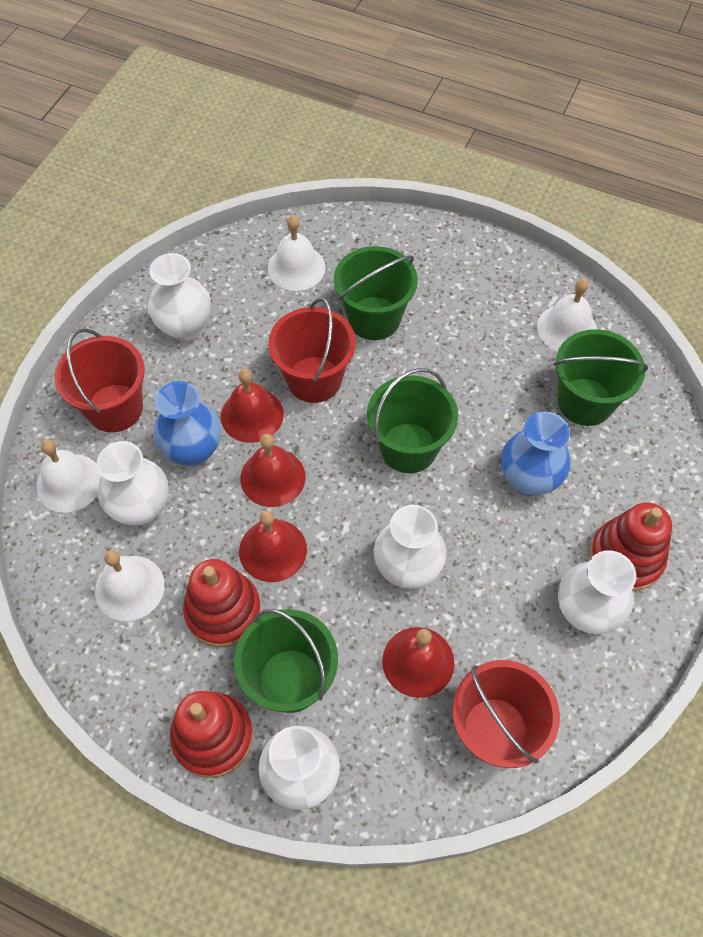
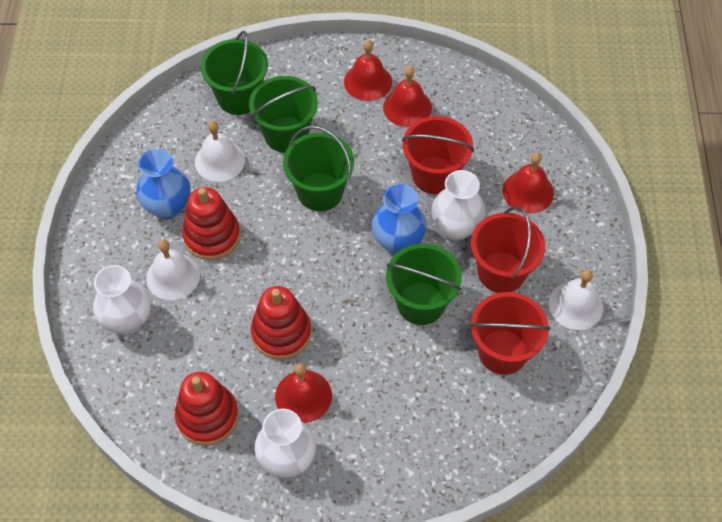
white bell: [36,439,102,513] [95,550,165,621] [268,215,326,291] [537,278,597,351] = 4 -> [146,240,200,300] [195,121,245,182] [549,270,603,330] = 3
white vase: [97,441,169,525] [148,253,211,341] [259,726,340,810] [374,505,447,589] [558,550,636,634] = 5 -> [93,265,151,334] [255,409,316,478] [431,170,486,241] = 3

